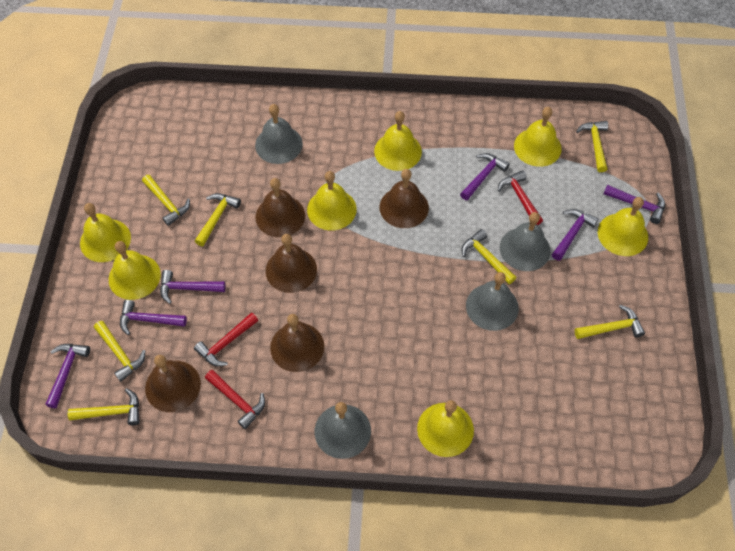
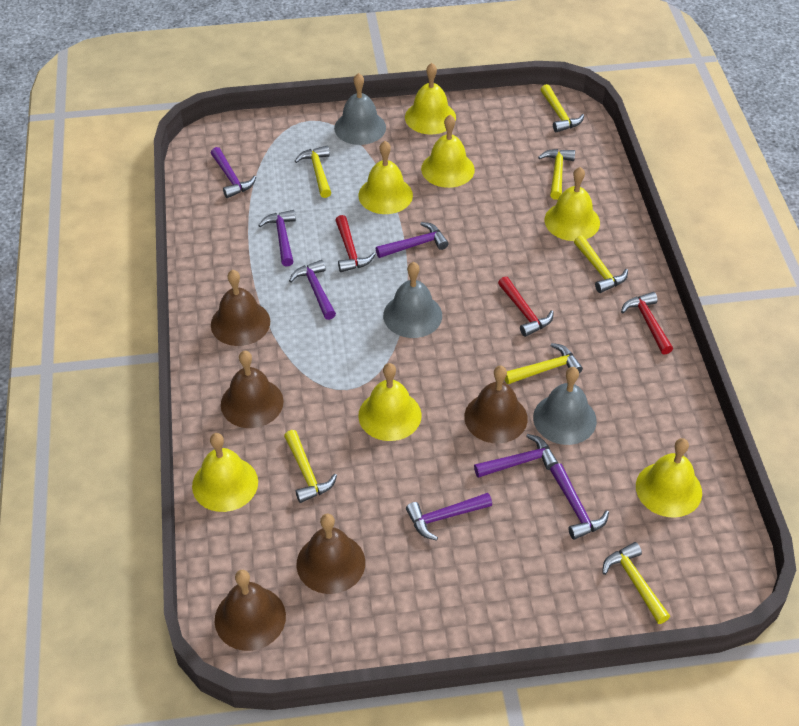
grey bell: [255,104,303,164] [315,402,371,459] [466,272,519,331] [500,212,550,271] = 4 -> [334,73,386,145] [383,262,442,338] [533,367,597,445] = 3
purple hammer: [45,344,90,408] [120,300,187,335] [160,270,226,304] [460,153,510,200] [552,209,599,261] [604,185,665,224] = 6 -> [211,147,256,198] [258,210,296,267] [289,260,336,320] [376,222,449,258] [406,493,492,541] [474,434,558,478] [550,463,609,540] = 7

